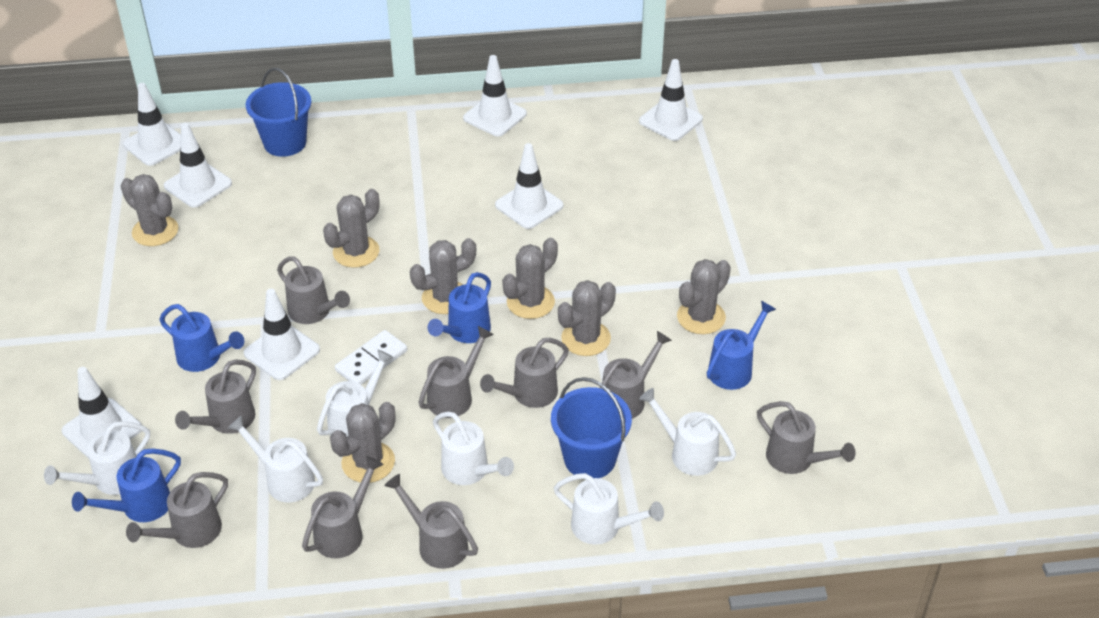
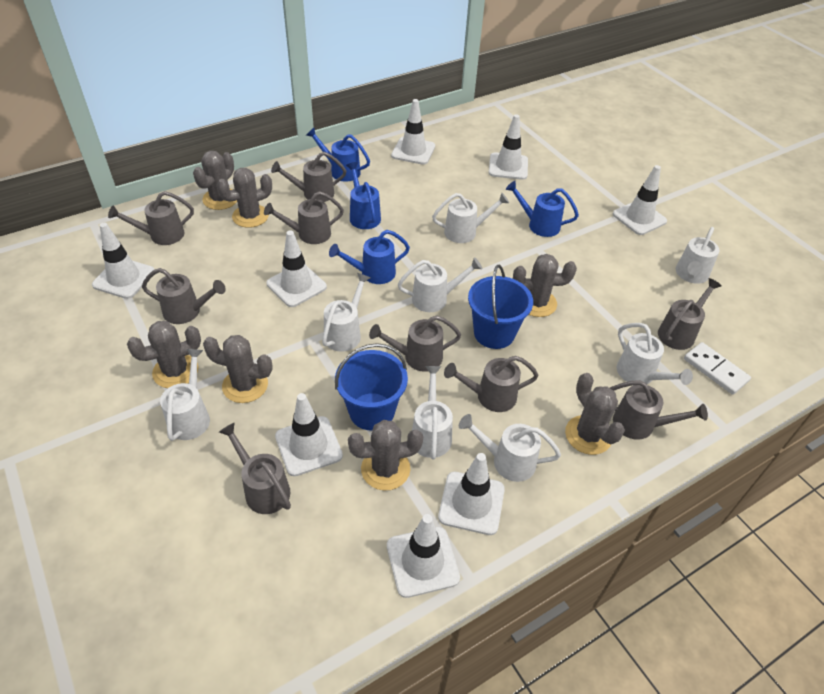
white traffic cone: [62,367,142,458] [123,83,181,166] [164,123,232,208] [244,289,320,380] [463,55,527,136] [495,143,563,229] [639,59,703,141] = 7 -> [92,223,155,299] [266,230,327,307] [275,393,343,476] [387,514,460,598] [391,99,435,165] [438,453,505,535] [489,114,528,180] [613,165,667,235] = 8
white watering can: [44,421,150,495] [228,416,323,502] [317,350,394,437] [433,412,514,485] [554,473,664,545] [639,388,736,476] = 6 -> [160,349,210,441] [322,273,370,352] [398,257,482,312] [412,366,453,460] [432,193,509,243] [459,414,561,482] [617,323,693,385] [676,227,720,284] = 8

